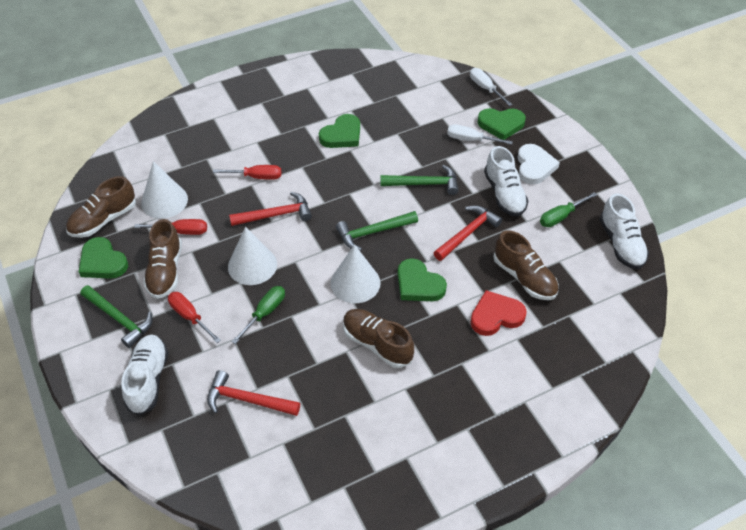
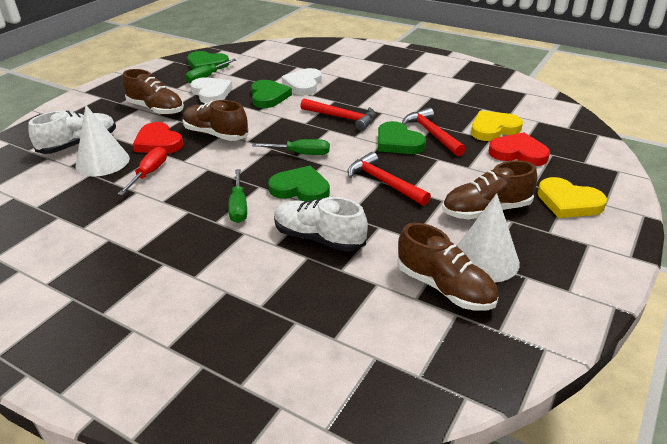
green hammer: [80,285,153,348] [336,211,418,251] [381,165,458,195] = 3 -> none = 0
green screwdriver: [231,286,285,344] [540,192,597,227] = 2 -> [185,59,237,83] [228,169,247,223] [252,139,330,155] = 3
red heart: [470,290,527,336] = 1 -> [132,122,183,154] [489,132,550,166] = 2
red screwdriver: [134,219,207,235] [168,292,221,343] [213,165,281,180] = 3 -> [118,147,167,195] = 1
white cone: [141,161,188,219] [228,227,277,285] [331,244,381,303] = 3 -> [76,105,130,176] [457,193,520,283] = 2
white heart: [517,144,560,184] = 1 -> [190,77,233,103] [282,68,322,95] = 2
white screwdriver: [447,124,513,145] [470,68,513,106] = 2 -> none = 0
white shoe: [121,334,168,416] [484,146,528,217] [599,194,649,269] = 3 -> [28,111,116,154] [274,197,368,252] = 2
yellow heart: none = 0 -> [471,111,523,141] [537,177,607,218] = 2

